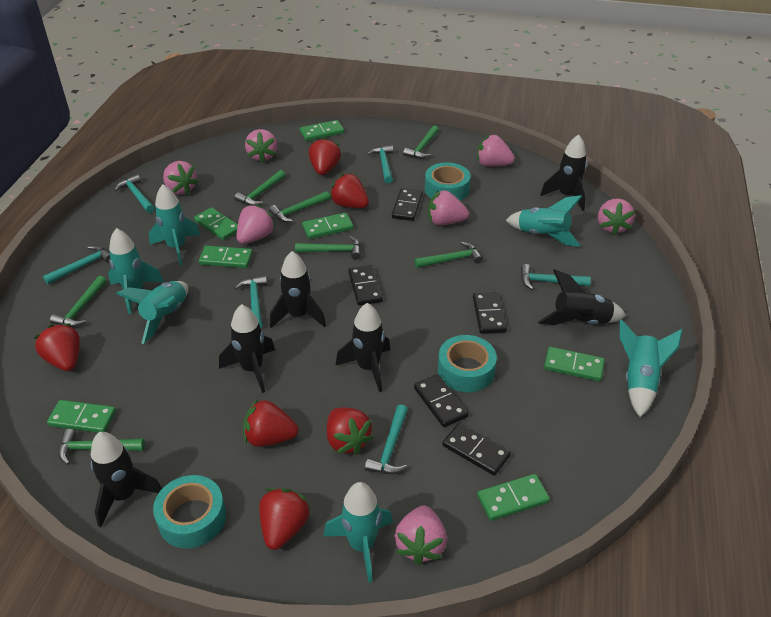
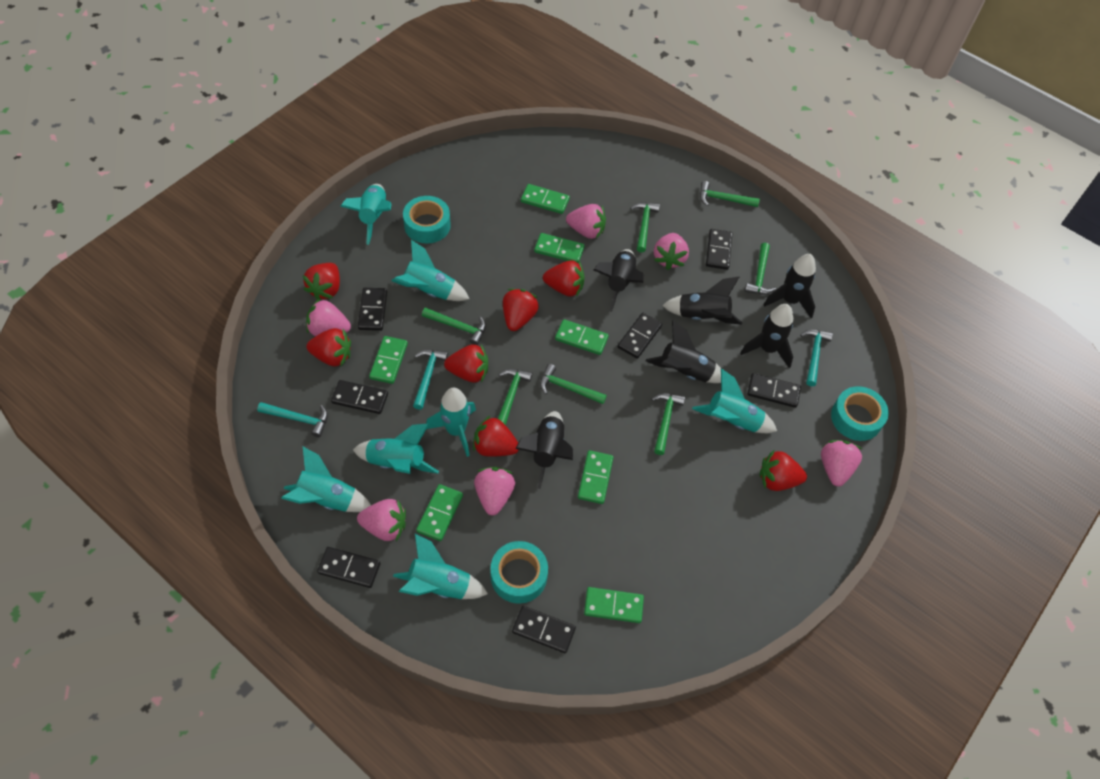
black domino: [348,265,383,305] [392,188,423,221] [414,374,468,427] [443,423,511,476] [473,292,507,334] = 5 -> [317,547,380,588] [331,380,388,414] [358,288,387,331] [512,606,576,653] [617,313,662,359] [706,229,732,270] [747,373,801,408] = 7
pink strawberry: [163,161,199,195] [237,204,276,244] [245,129,277,163] [394,505,447,565] [428,190,469,225] [477,135,515,167] [598,198,635,235] = 7 -> [306,298,351,336] [357,499,406,541] [474,467,515,515] [566,204,606,239] [654,233,689,270] [821,440,862,487] = 6
red strawberry: [34,323,80,371] [244,399,298,447] [259,488,310,550] [309,137,341,175] [327,408,374,455] [330,173,369,208] = 6 -> [303,263,340,301] [306,328,351,367] [444,344,488,383] [473,415,519,456] [503,289,539,331] [543,260,584,297] [759,450,807,491] = 7
turquoise hammer: [43,245,110,285] [115,174,154,213] [235,275,267,328] [365,404,408,474] [367,145,394,183] [521,264,591,290] = 6 -> [257,402,328,437] [413,350,448,410] [800,329,833,386] = 3
turquoise rocket: [108,228,164,314] [116,281,188,344] [149,184,200,266] [324,482,393,583] [506,195,582,247] [620,319,683,417] = 6 -> [281,447,371,512] [340,184,391,245] [353,424,439,474] [392,240,469,301] [393,534,488,599] [426,388,476,457] [692,369,777,433] = 7

